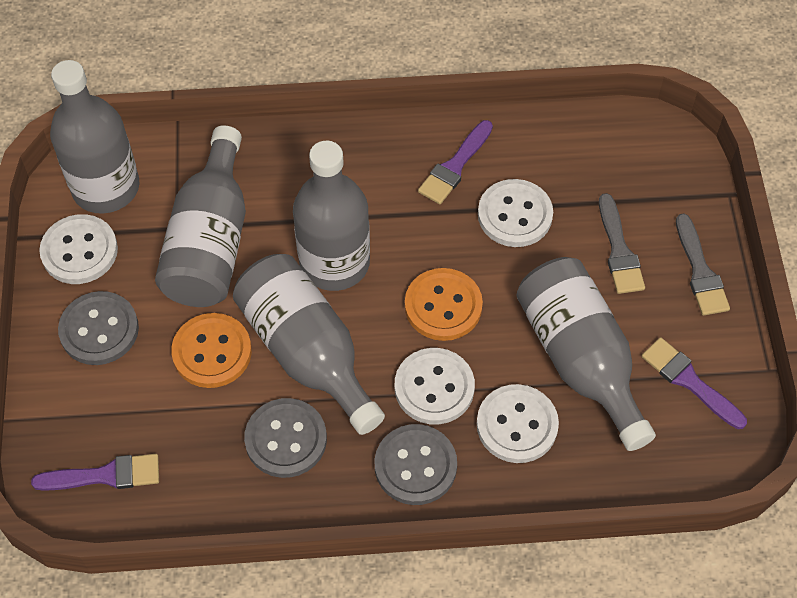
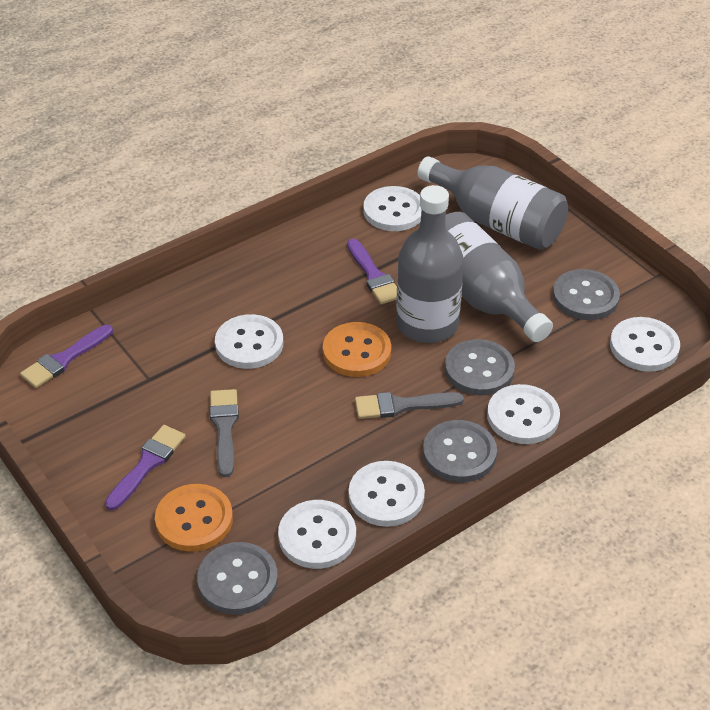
grey bottle: [50,60,139,214] [155,125,246,307] [233,254,385,435] [293,141,370,291] [516,257,656,451] = 5 -> [396,185,464,343] [417,156,568,250] [445,212,553,342] = 3
grey button: [58,291,139,365] [244,398,327,478] [374,424,457,505] = 3 -> [197,542,278,615] [423,420,497,482] [445,339,515,395] [553,269,620,320] = 4
white button: [39,214,118,284] [395,348,475,425] [477,384,559,463] [478,179,553,247] = 4 -> [215,314,283,369] [278,500,356,569] [349,461,425,527] [363,186,421,231] [487,384,560,444] [610,317,680,372] = 6

